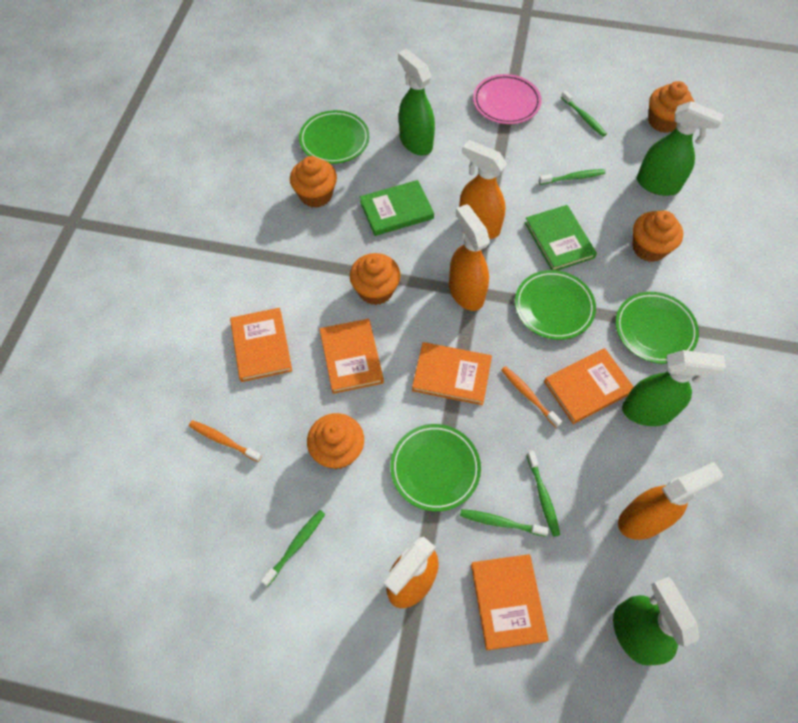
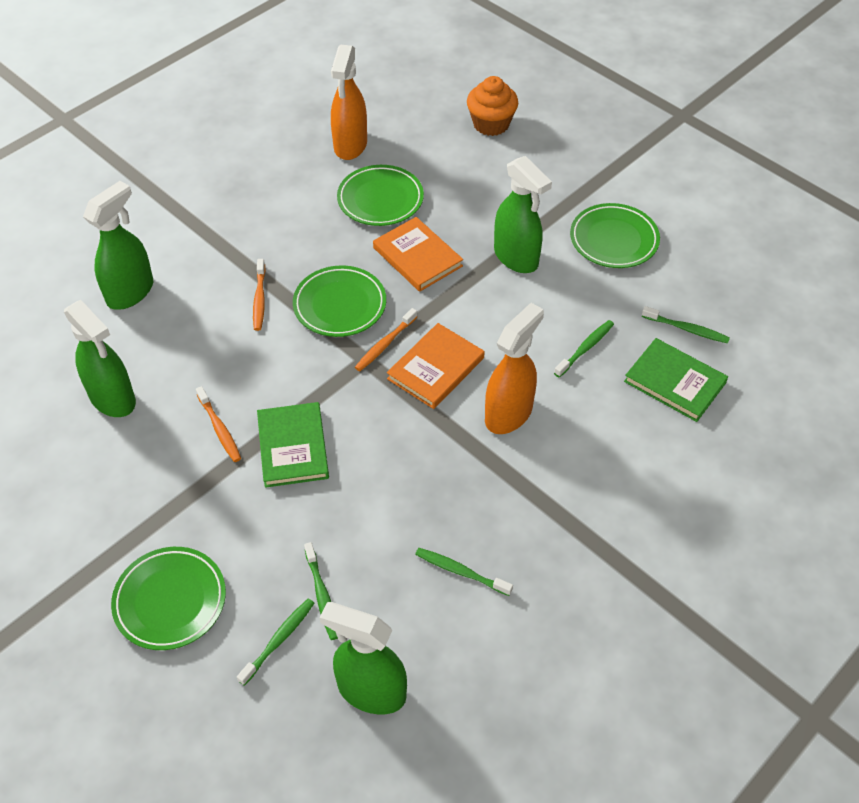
orange book: [230,308,292,382] [320,319,384,394] [412,342,492,405] [471,554,549,650] [544,348,634,424] = 5 -> [373,217,463,292] [387,323,485,409] = 2
orange cupcake: [290,156,337,208] [307,413,364,469] [350,253,401,305] [633,210,683,262] [648,81,694,133] = 5 -> [467,76,518,136] = 1
orange spray bottle: [384,537,439,608] [449,204,490,311] [459,140,507,239] [618,462,723,540] = 4 -> [331,44,367,160] [485,303,544,434] = 2
orange toothbrush: [189,420,262,462] [501,366,562,428] = 2 -> [196,386,241,462] [253,259,266,331] [355,308,417,371] = 3
pink plate: [473,74,541,124] = 1 -> none = 0

